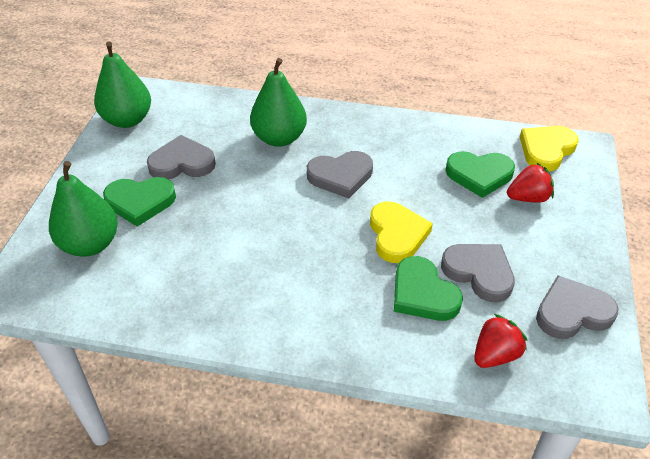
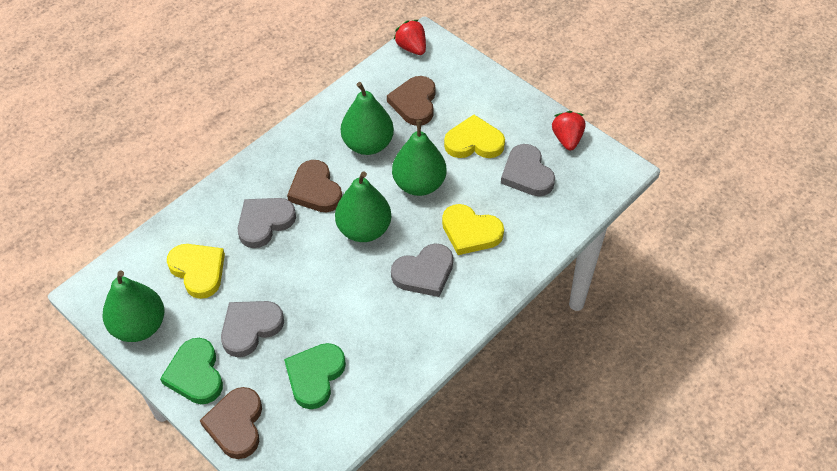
brown heart: none = 0 -> [200,387,262,459] [287,160,342,212] [387,76,436,126] = 3
green heart: [103,177,176,227] [394,256,463,321] [445,151,515,198] = 3 -> [160,338,223,404] [284,343,346,409] = 2
green pear: [49,161,118,257] [94,41,151,128] [250,58,307,147] = 3 -> [102,270,164,342] [335,171,391,242] [341,82,394,155] [392,120,446,196] = 4
yellow heart: [370,201,433,263] [520,126,579,171] = 2 -> [167,244,225,299] [442,204,504,255] [444,115,505,158] = 3

